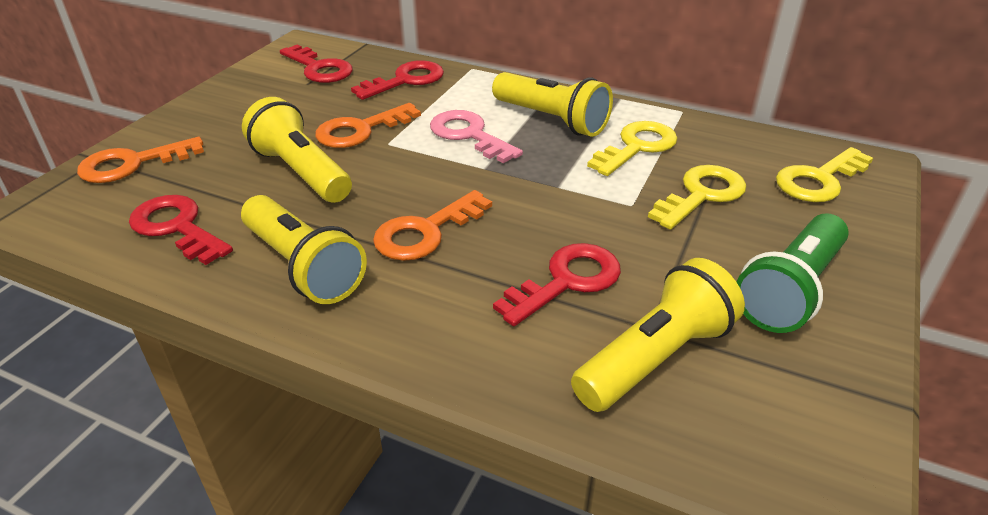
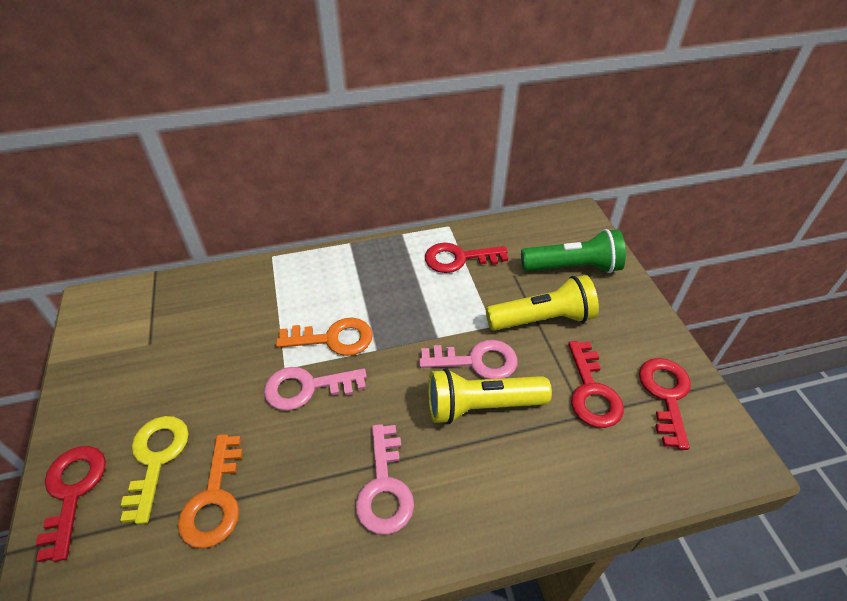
orange key: [77,137,204,183] [315,103,421,148] [373,190,492,261] = 3 -> [178,434,243,549] [276,318,373,356] = 2
pink key: [430,110,523,163] = 1 -> [264,367,367,411] [355,424,414,535] [419,340,517,379] = 3
yellow flashlight: [241,195,367,304] [242,97,352,203] [492,72,613,137] [571,258,745,412] = 4 -> [428,368,552,424] [486,275,599,331] = 2
yellow key: [587,121,678,176] [648,165,746,230] [776,147,873,202] = 3 -> [120,416,189,524] = 1

